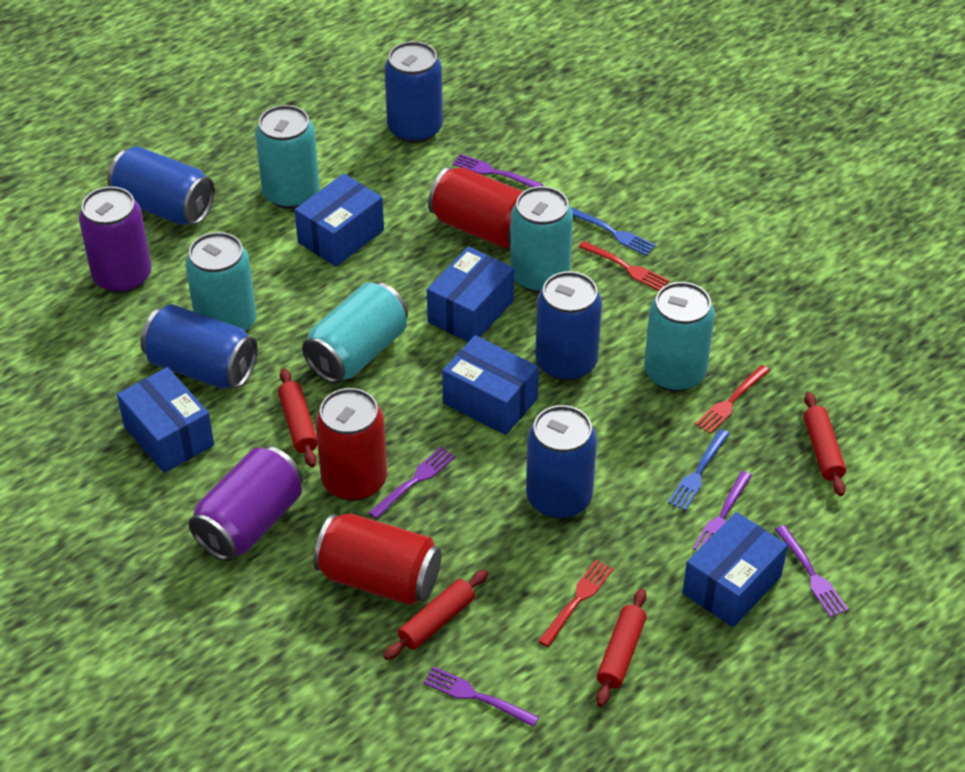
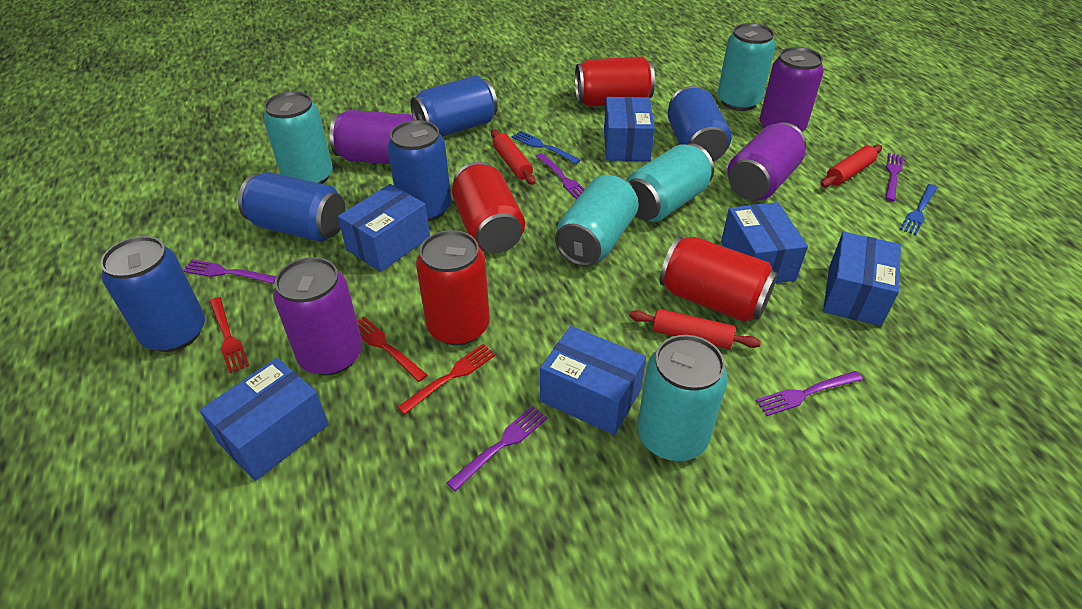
blue box: [117,367,214,473] [295,173,384,266] [427,246,514,342] [442,335,539,435] [683,512,788,627] = 5 -> [200,358,328,481] [338,184,430,272] [540,326,646,435] [604,97,655,161] [721,202,808,283] [823,232,901,326] = 6
purple can: [79,186,151,293] [189,446,303,561] = 2 -> [273,257,363,375] [330,110,415,164] [727,122,806,200] [760,47,824,132] = 4
red can: [314,513,442,605] [315,388,387,501] [428,167,523,249] = 3 -> [416,230,490,345] [452,162,525,253] [575,56,655,107] [660,237,778,322] = 4
red rolling pin: [278,368,317,467] [384,570,488,660] [596,589,647,707] [803,392,846,496] = 4 -> [491,130,536,185] [629,309,761,349] [821,144,882,187] = 3

